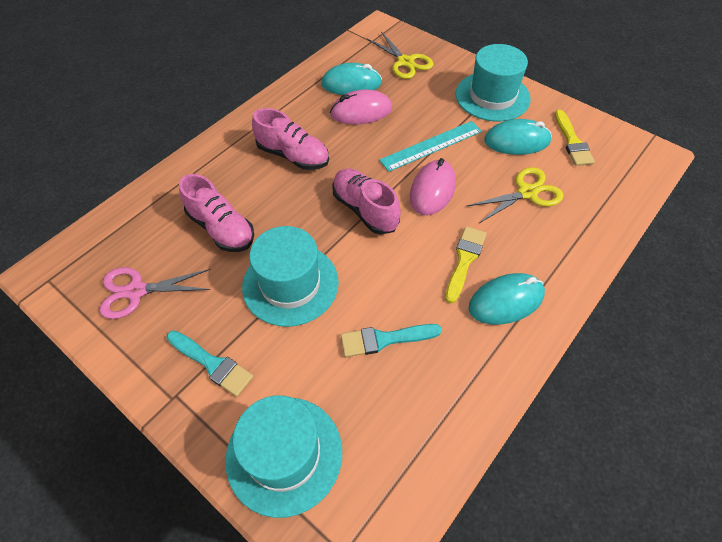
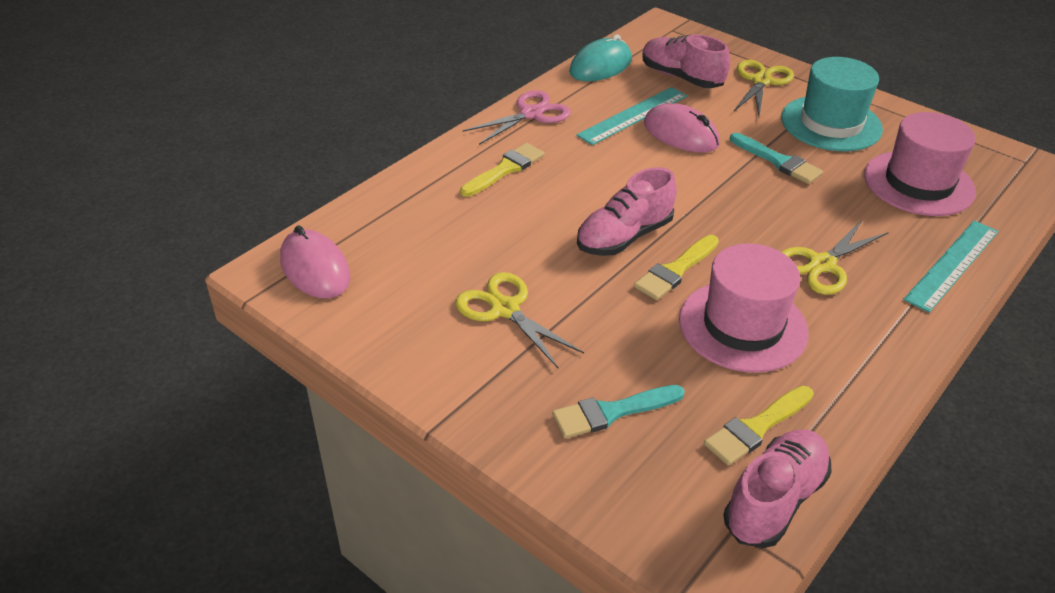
pink hat: none = 0 -> [679,243,809,373] [864,112,976,216] = 2
turquoise hat: [225,395,342,518] [242,226,339,327] [456,44,531,122] = 3 -> [781,57,883,151] = 1
turquoise mouse: [321,63,382,95] [469,273,545,325] [484,119,552,155] = 3 -> [569,34,632,81] = 1
turquoise ruler: [379,121,482,172] = 1 -> [576,87,687,145] [903,220,998,313] = 2
yellow brush: [445,226,486,304] [555,110,595,166] = 2 -> [460,143,544,197] [634,235,719,300] [704,386,814,466] = 3
yellow scissors: [367,32,433,79] [467,167,563,223] = 2 -> [455,272,584,368] [734,60,794,116] [781,219,889,295] = 3

